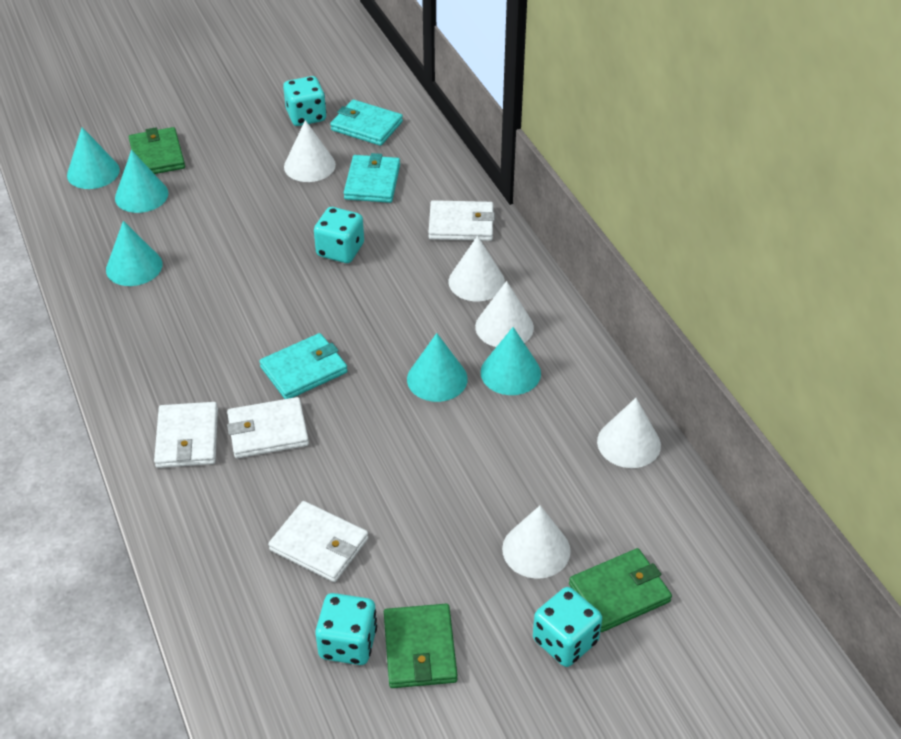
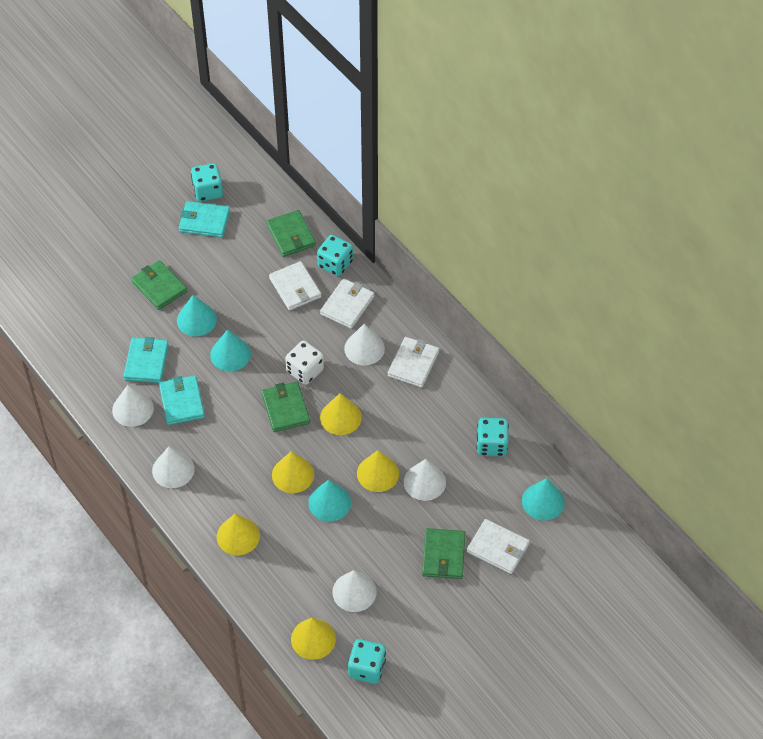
green wallet: [129,127,185,174] [384,604,458,688] [569,548,672,632] = 3 -> [131,260,187,310] [261,382,310,432] [266,210,316,257] [422,528,465,579] = 4
turquoise cone: [67,127,120,189] [106,221,162,286] [115,150,168,213] [407,333,468,402] [481,327,541,395] = 5 -> [177,295,217,337] [210,329,251,371] [308,480,351,522] [522,478,565,520] = 4
white dice: none = 0 -> [285,341,324,385] = 1
yellow cone: none = 0 -> [217,514,260,556] [272,451,314,493] [291,618,336,660] [320,393,362,435] [357,450,399,492] = 5

